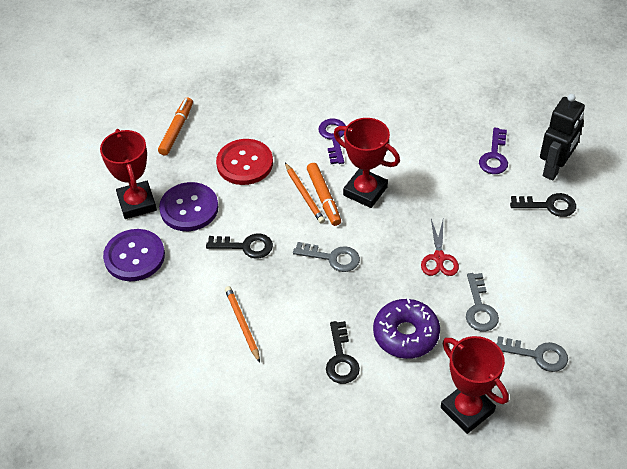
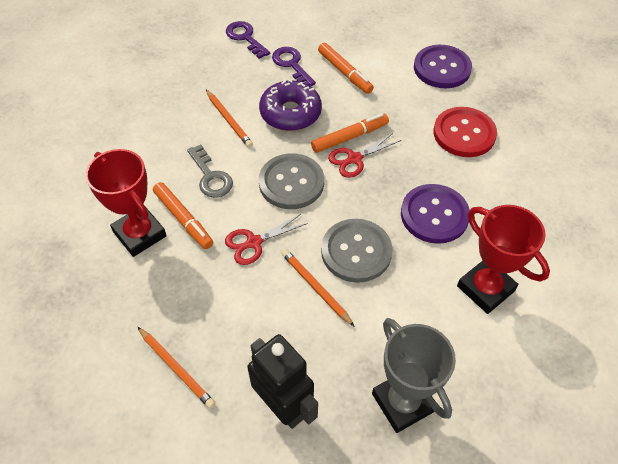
black key: [206,234,273,258] [326,321,360,384] [510,193,576,217] = 3 -> none = 0
grey button: none = 0 -> [259,153,324,209] [321,219,393,283] = 2
grey key: [293,242,360,272] [466,273,499,331] [496,336,568,372] = 3 -> [187,145,233,198] = 1
grey trophy: none = 0 -> [372,318,456,433] = 1
orange marker: [158,97,193,156] [307,163,341,226] = 2 -> [153,182,213,249] [311,113,389,153] [318,43,374,94] = 3
orange pencil: [225,286,260,363] [285,163,325,224] = 2 -> [138,327,215,409] [206,90,253,148] [281,249,355,327] = 3
red scissors: [421,219,459,276] = 1 -> [225,214,308,265] [328,133,401,178] = 2
red trophy: [100,129,157,219] [334,118,400,208] [441,336,509,434] = 3 -> [85,149,167,257] [457,205,550,314] = 2

